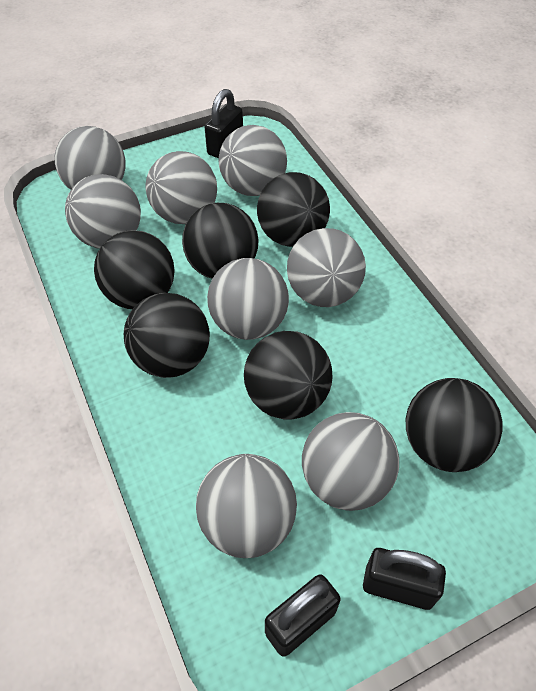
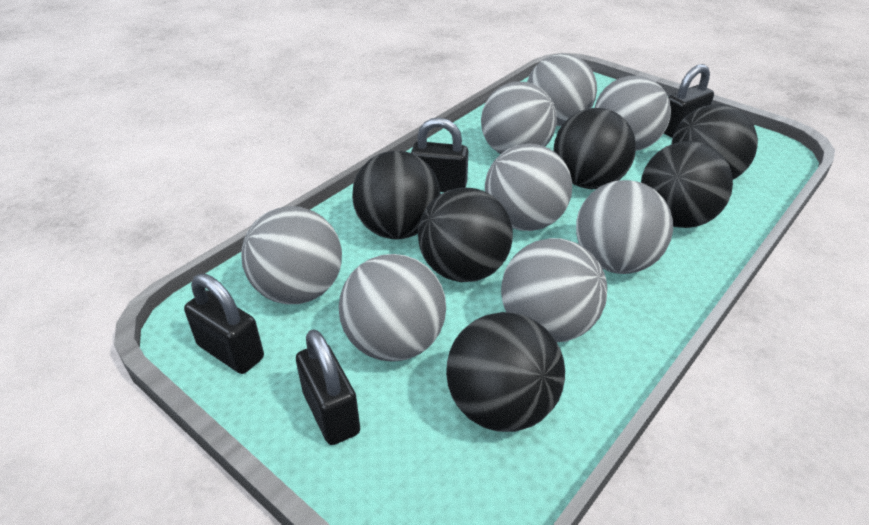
black padlock: [205,89,243,158] [265,574,341,657] [363,548,446,610] = 3 -> [184,274,264,374] [296,329,360,445] [411,118,468,192] [664,64,714,138] = 4

